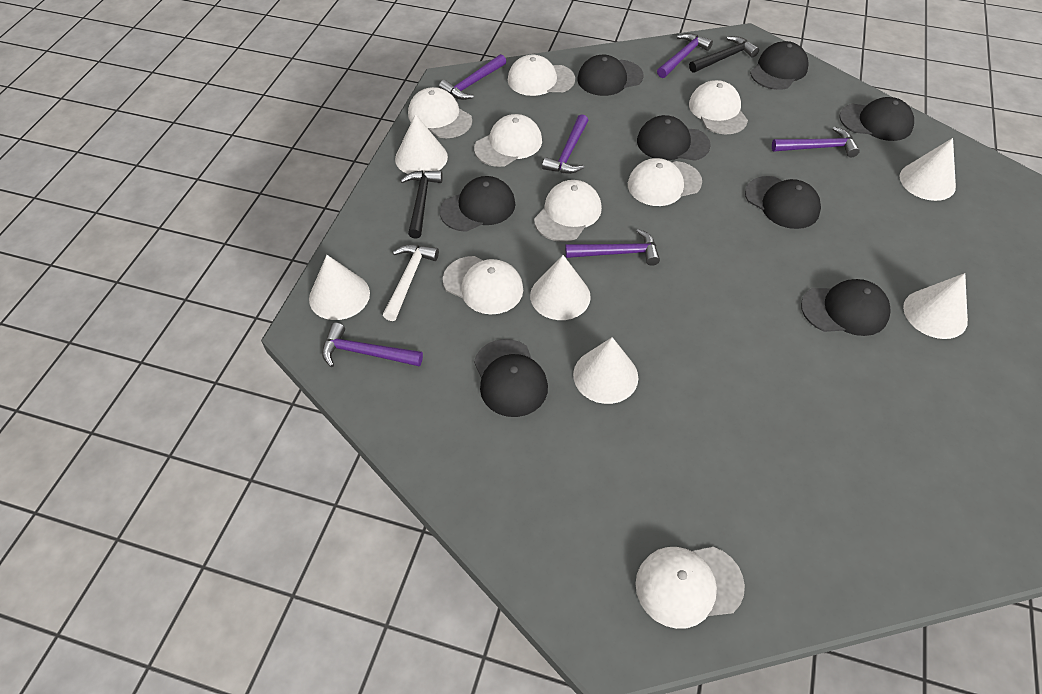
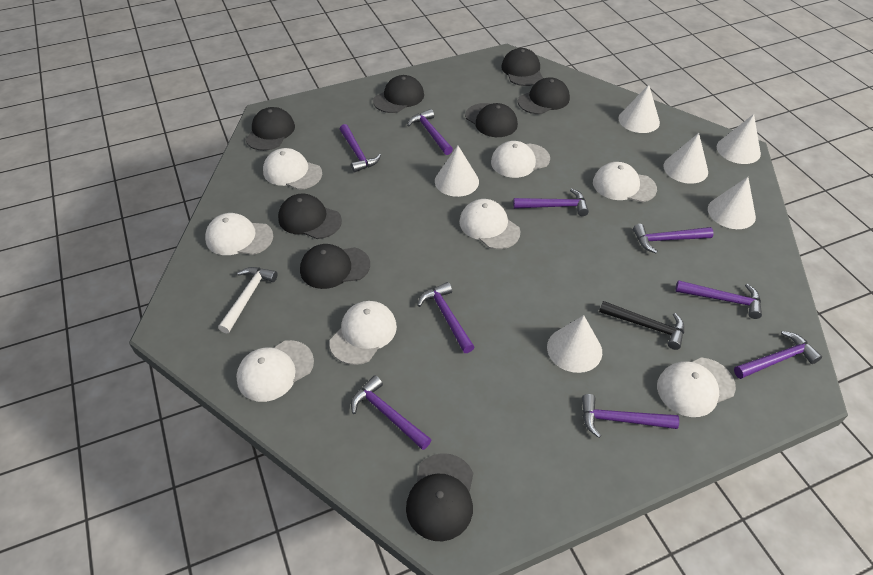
black hammer: [400,170,443,238] [689,36,759,73] = 2 -> [599,301,685,350] = 1
purple hammer: [322,323,423,367] [439,54,506,100] [542,114,588,174] [565,229,660,266] [657,33,713,78] [772,127,860,157] = 6 -> [340,124,381,172] [351,376,432,450] [407,109,453,155] [417,282,474,353] [513,188,589,216] [582,394,679,438] [633,224,714,253] [675,280,762,319] [734,331,822,379] = 9

